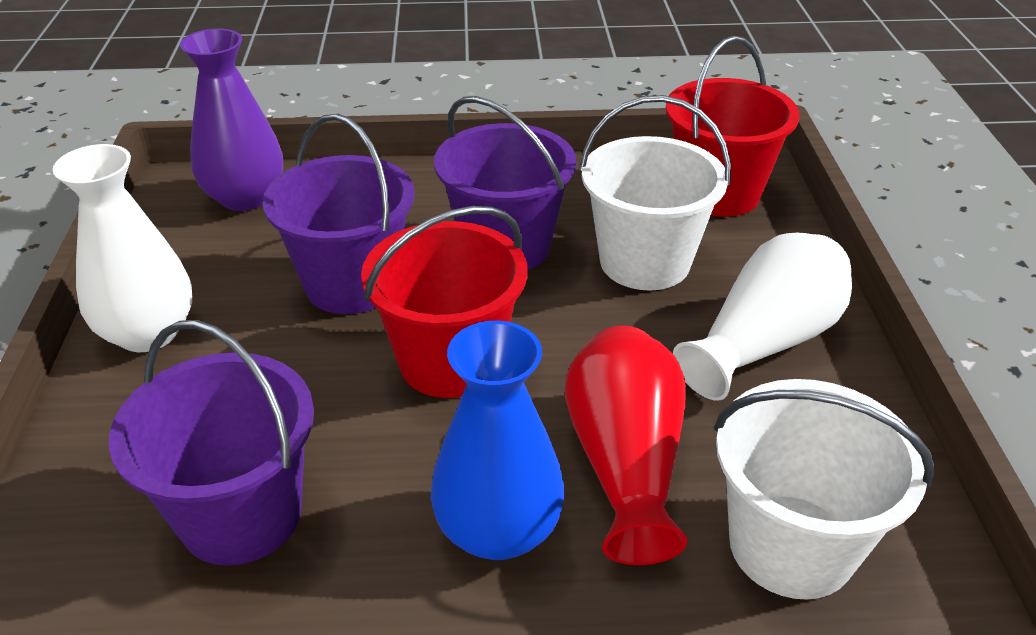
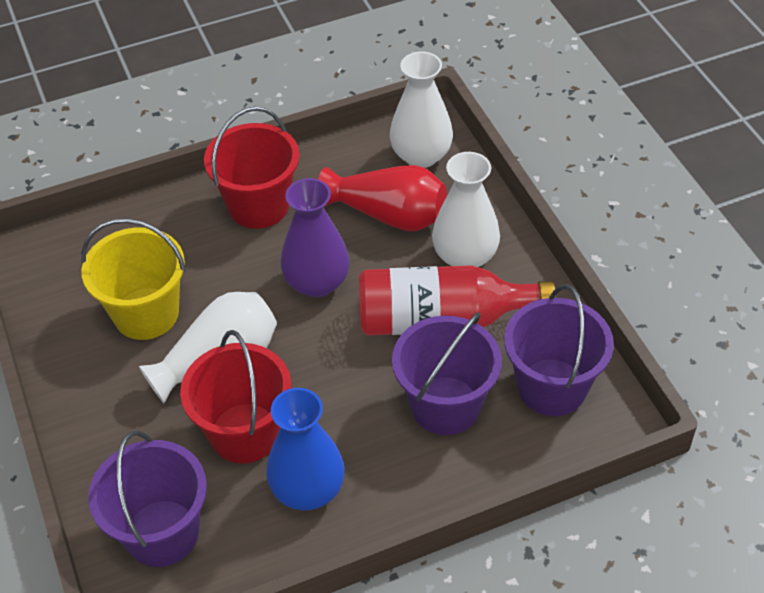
red bottle: none = 0 -> [359,265,556,336] = 1
white bucket: [579,95,731,290] [714,379,935,600] = 2 -> none = 0
white vase: [53,144,192,352] [673,233,852,401] = 2 -> [139,292,277,403] [390,52,453,168] [432,152,500,267] = 3
yellow bucket: none = 0 -> [81,218,186,340] = 1

